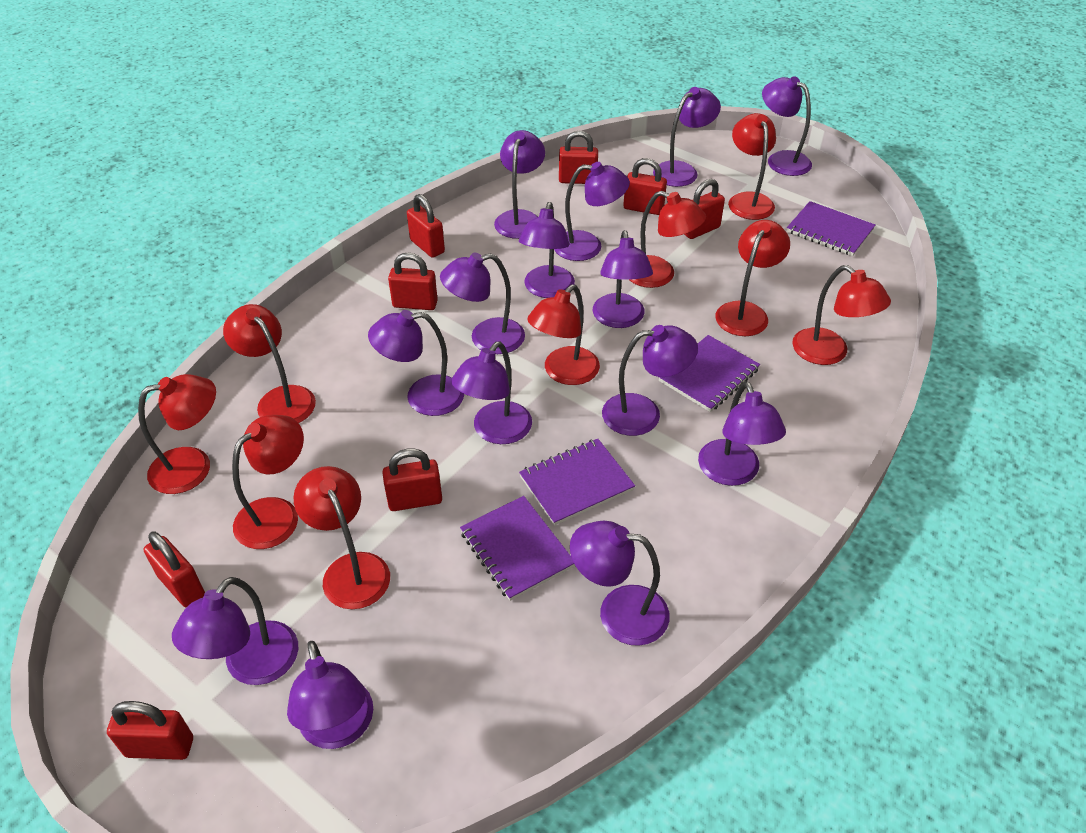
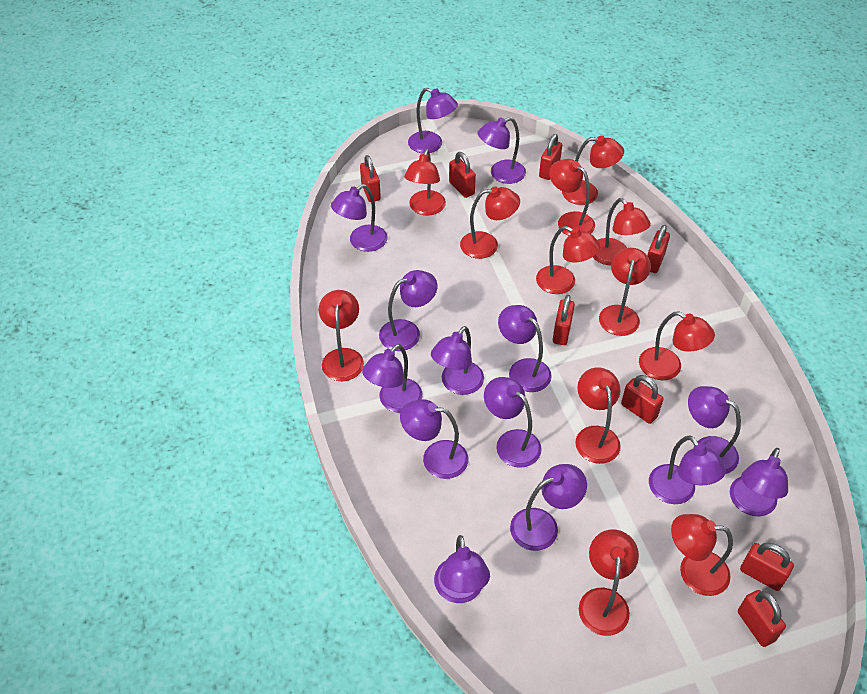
purple notebook: [460,496,575,601] [519,439,635,526] [659,335,760,412] [787,201,875,256] = 4 -> none = 0
red lamp: [138,374,216,494] [223,304,316,423] [232,415,304,549] [293,466,390,609] [527,285,600,385] [630,191,706,288] [716,220,790,336] [728,113,776,220] [792,265,891,365] = 9 -> [318,290,364,381] [404,149,446,216] [460,186,520,259] [536,226,601,294] [549,159,595,236] [562,136,624,205] [575,367,621,464] [579,529,639,636] [593,198,651,265] [599,248,651,336] [639,312,715,380] [671,514,733,596] = 12

